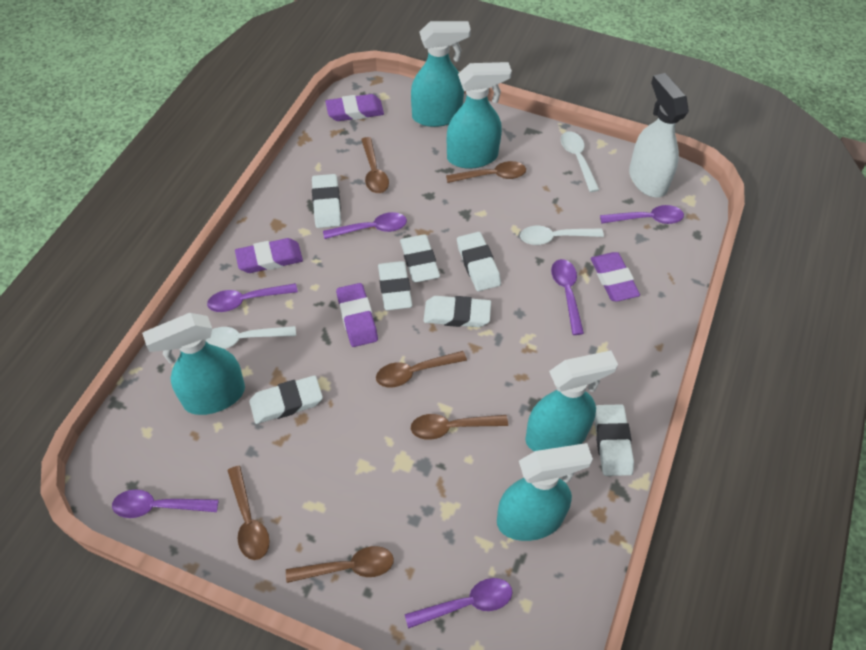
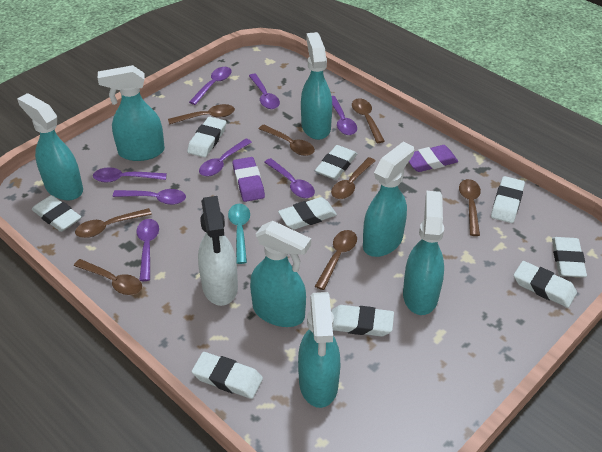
brown spoon: [227,466,270,560] [286,546,394,583] [361,137,389,193] [376,351,467,387] [411,414,508,440] [446,161,526,183] = 6 -> [74,259,142,295] [75,208,152,238] [168,104,235,125] [259,125,315,156] [315,230,357,290] [331,157,375,199] [352,98,385,143] [459,179,481,236] = 8
purple eraser: [235,238,303,273] [325,94,384,121] [336,283,378,347] [591,252,640,302] = 4 -> [232,157,265,202] [409,145,458,172] = 2
purple spoon: [112,489,219,518] [207,283,298,312] [323,212,407,239] [405,578,512,629] [551,259,584,335] [600,205,684,224] = 6 -> [93,167,167,183] [113,189,186,205] [137,219,159,281] [189,67,232,105] [199,139,252,176] [249,74,280,109] [264,158,315,198] [332,96,357,135] = 8
turquoise spoon: none = 0 -> [228,204,250,264] = 1
turquoise spray bottle: [142,313,245,415] [411,21,471,127] [447,62,512,169] [497,443,593,541] [525,351,618,452] = 5 -> [17,93,83,201] [98,65,165,161] [250,221,311,327] [298,292,340,408] [301,32,332,140] [363,142,414,257] [403,191,444,315] = 7
white eraser: [249,376,323,424] [312,174,341,228] [378,261,412,310] [400,235,440,282] [424,296,491,327] [457,232,501,291] [594,404,634,476] = 7 -> [32,195,81,232] [187,117,226,158] [192,352,263,399] [278,197,337,230] [315,145,357,180] [332,305,394,337] [491,176,525,223] [514,261,577,308] [552,237,587,277] = 9
white spoon: [206,326,296,349] [520,226,604,245] [561,131,599,192] = 3 -> none = 0

